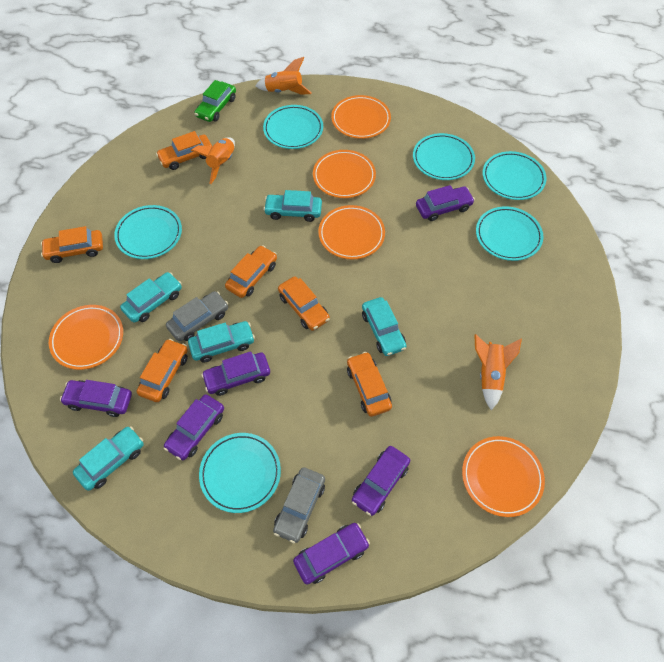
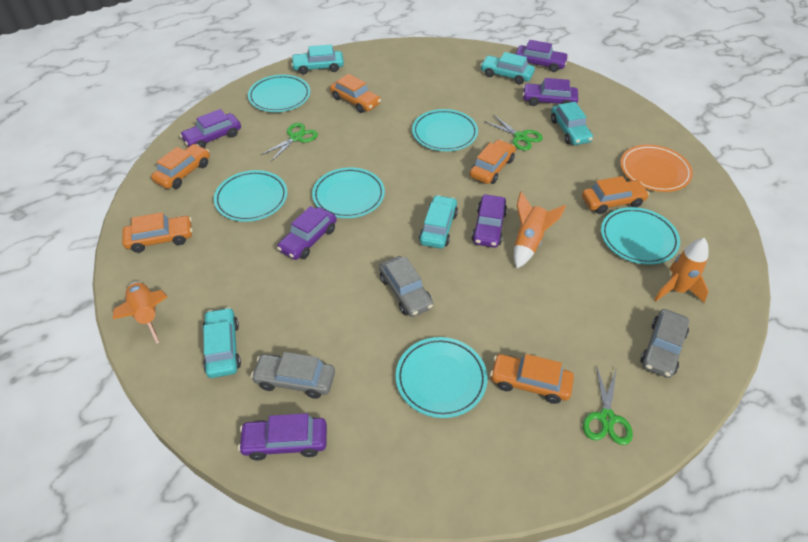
green car: [194,80,236,122] = 1 -> none = 0
green scissors: none = 0 -> [261,123,318,161] [484,115,543,151] [583,365,633,445] = 3
grey car: [166,291,228,341] [273,467,325,543] = 2 -> [251,352,335,399] [379,256,433,317] [641,309,690,378] = 3
orange plate: [49,305,123,370] [313,150,376,198] [318,205,385,259] [331,95,391,139] [462,436,545,517] = 5 -> [620,145,693,192] = 1

